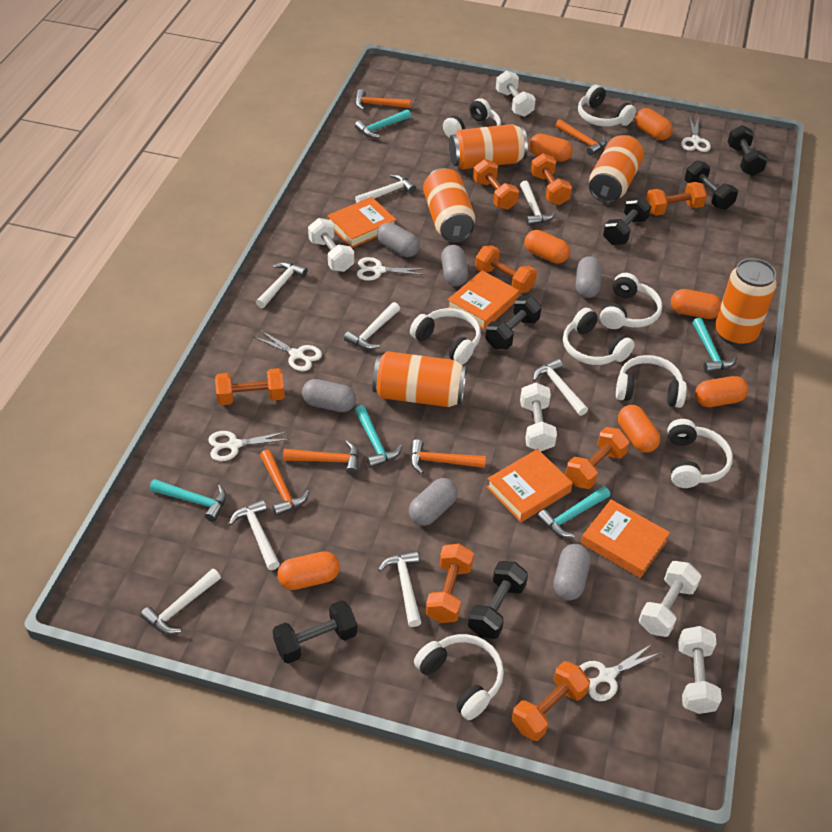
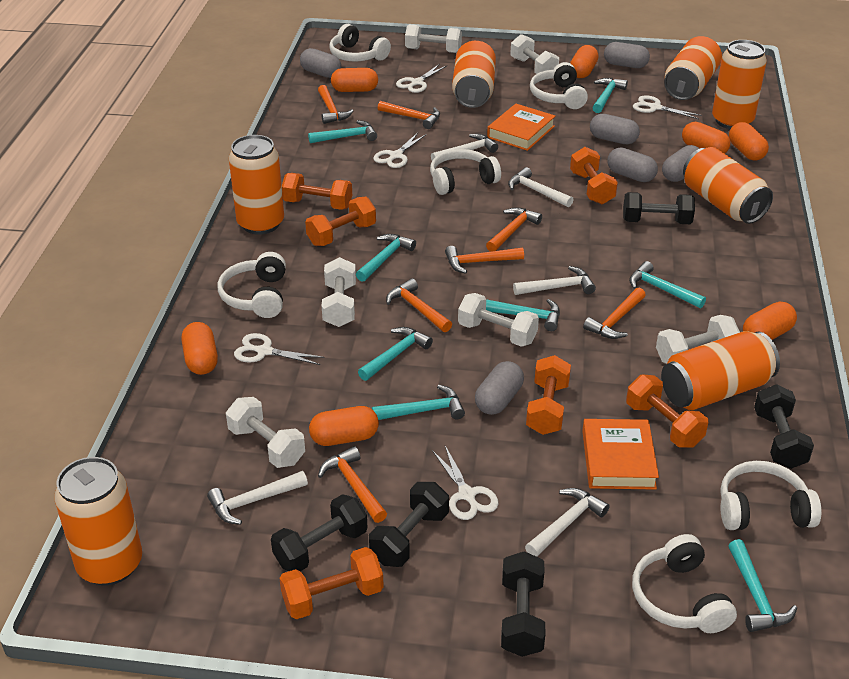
black dumbbell: [273,600,357,664] [468,561,528,639] [485,296,541,349] [603,196,651,245] [685,160,738,210] [728,125,768,176] = 6 -> [271,494,367,571] [369,482,449,567] [501,551,545,657] [623,192,695,224] [754,385,814,469] = 5
orange book: [327,197,396,248] [448,270,519,330] [487,449,573,522] [581,500,670,578] = 4 -> [487,104,555,151] [582,419,659,490] = 2
orange can: [372,351,467,407] [423,168,476,242] [449,124,528,170] [589,135,644,203] [715,258,777,346] = 5 -> [54,457,142,586] [229,135,284,235] [452,41,496,108] [661,331,780,410] [664,36,722,100] [683,147,773,224] [712,40,767,129] = 7
orange dumbbell: [215,368,285,405] [426,543,474,623] [473,159,519,210] [475,245,537,294] [512,661,590,741] [530,153,572,205] [566,427,630,489] [646,182,707,216] = 8 -> [279,547,384,619] [282,173,352,210] [305,197,376,246] [526,355,571,435] [570,147,618,204] [626,375,708,447] = 6
orange hammer: [260,449,309,516] [283,440,359,475] [355,89,411,110] [410,439,486,474] [555,119,607,156] = 5 -> [318,85,353,124] [318,446,387,523] [378,101,440,129] [386,278,452,332] [445,246,524,274] [486,207,542,252] [583,288,646,339] = 7
turquoise hammer: [150,479,226,522] [355,109,411,138] [355,405,402,468] [537,486,610,537] [692,318,737,373] = 5 -> [308,120,377,143] [356,234,416,282] [358,327,433,381] [372,385,465,420] [486,299,560,331] [592,78,628,113] [629,261,706,308] [728,539,797,632] = 8
white dumbbell: [308,218,354,272] [496,70,536,117] [520,383,557,451] [639,561,701,637] [678,626,722,714] = 5 -> [226,397,305,468] [322,257,356,327] [405,24,462,53] [458,293,539,347] [510,34,559,74] [656,315,740,364] = 6
white hammer: [141,568,221,634] [229,499,280,570] [256,262,307,308] [344,302,400,350] [355,174,416,203] [378,551,422,627] [520,181,556,226] [533,358,588,416] = 8 -> [207,471,308,525] [431,134,498,161] [508,167,574,207] [513,266,596,295] [525,488,610,557] = 5
white headphones: [410,308,481,365] [414,634,504,720] [443,98,501,138] [563,308,635,365] [578,85,636,127] [600,273,662,329] [616,355,687,408] [667,419,733,488] = 8 -> [217,252,286,318] [329,24,391,61] [430,149,501,195] [530,62,588,109] [632,534,737,633] [720,461,822,530] = 6

